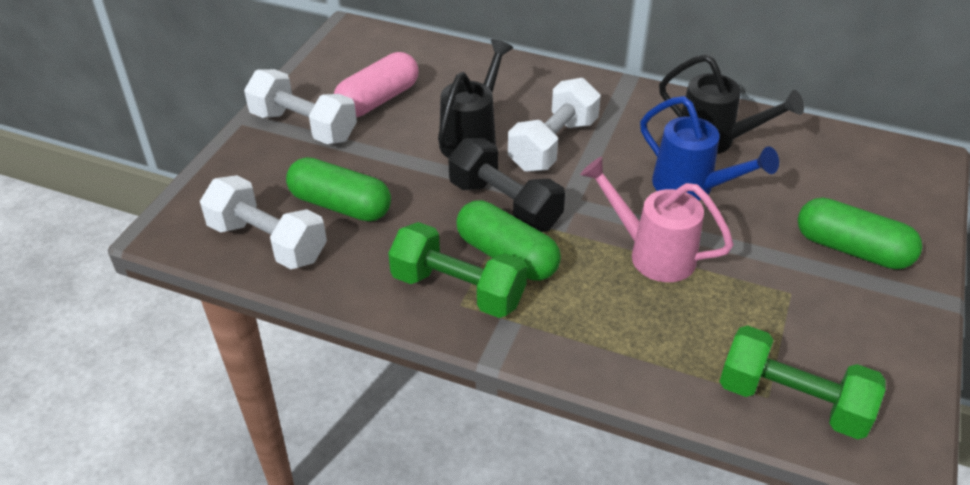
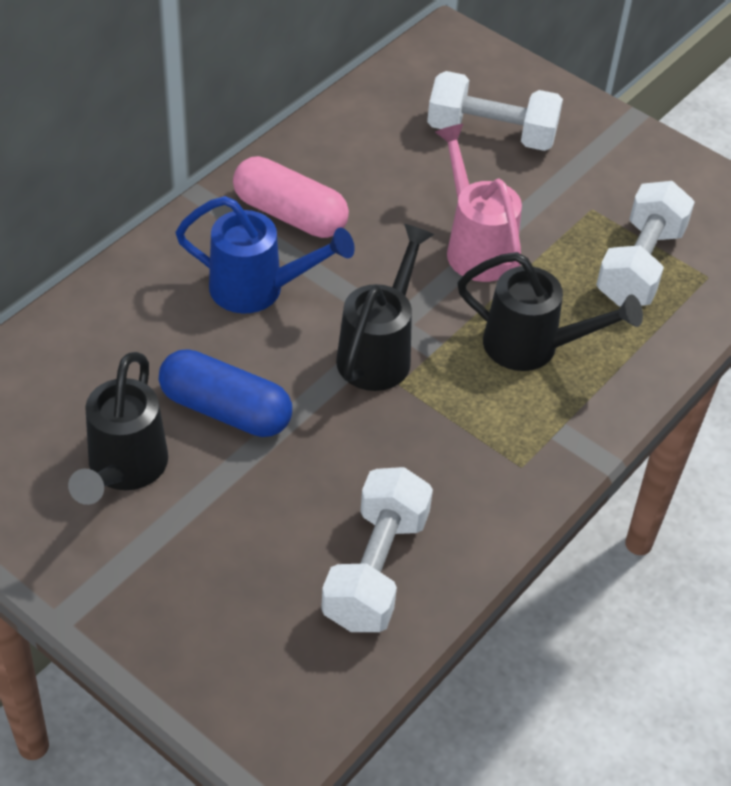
black dumbbell: [448,138,565,232] = 1 -> none = 0
black watering can: [438,39,513,158] [659,54,804,154] = 2 -> [68,352,168,505] [336,224,434,391] [458,252,643,371] = 3
blue capsule: none = 0 -> [159,349,292,437] = 1
green capsule: [286,157,391,222] [456,200,561,281] [798,198,922,269] = 3 -> none = 0
green dumbbell: [388,222,527,318] [719,325,886,439] = 2 -> none = 0

